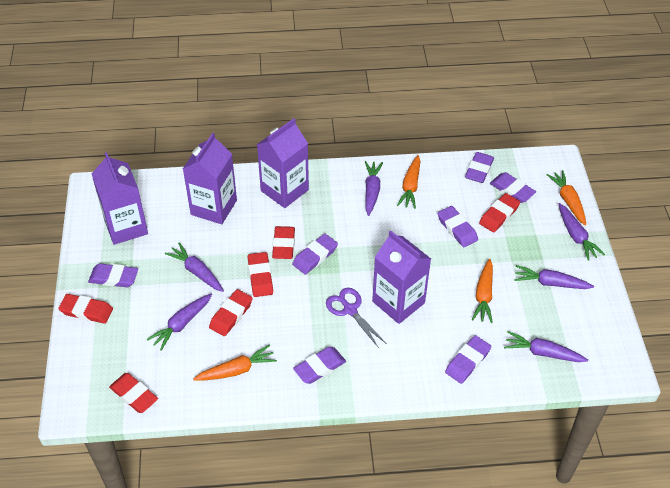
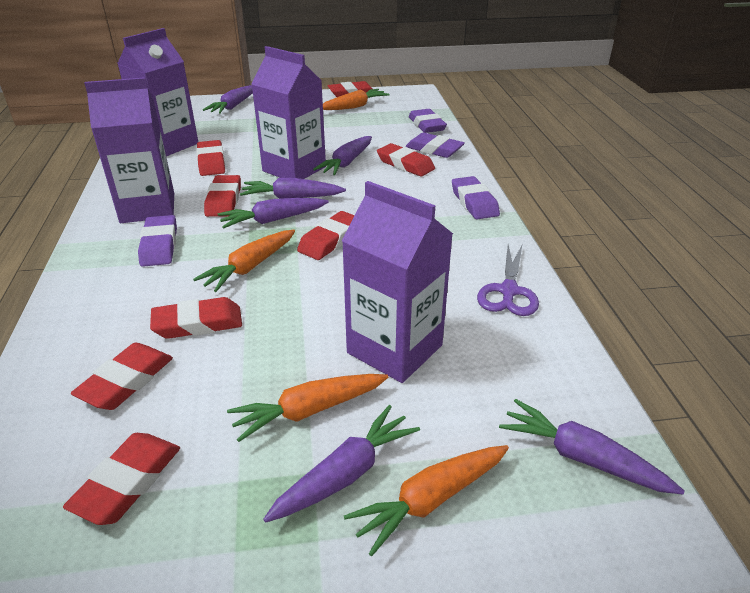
purple eraser: [88,263,138,287] [292,234,338,275] [293,347,346,384] [438,206,478,247] [445,335,491,384] [465,152,494,183] [490,172,536,203] = 7 -> [138,215,177,267] [406,133,465,158] [409,109,447,133] [452,176,500,219] = 4
red eraser: [58,294,113,324] [109,373,158,413] [209,289,253,336] [248,252,273,297] [272,226,295,259] [479,193,520,232] = 6 -> [63,433,180,525] [71,343,173,410] [150,297,242,339] [196,140,225,176] [204,175,241,217] [297,211,355,260] [328,81,372,97] [377,143,435,176] = 8

